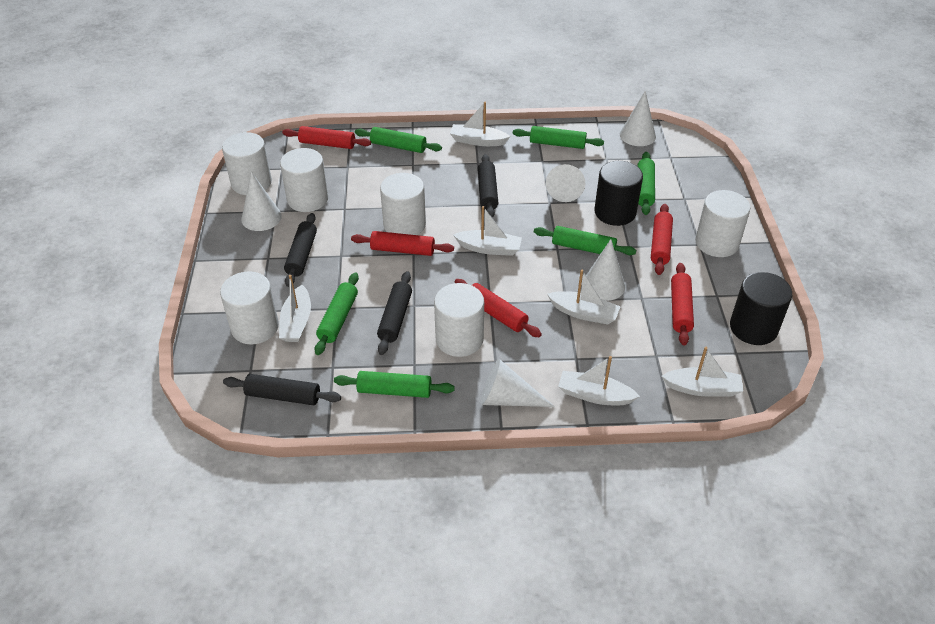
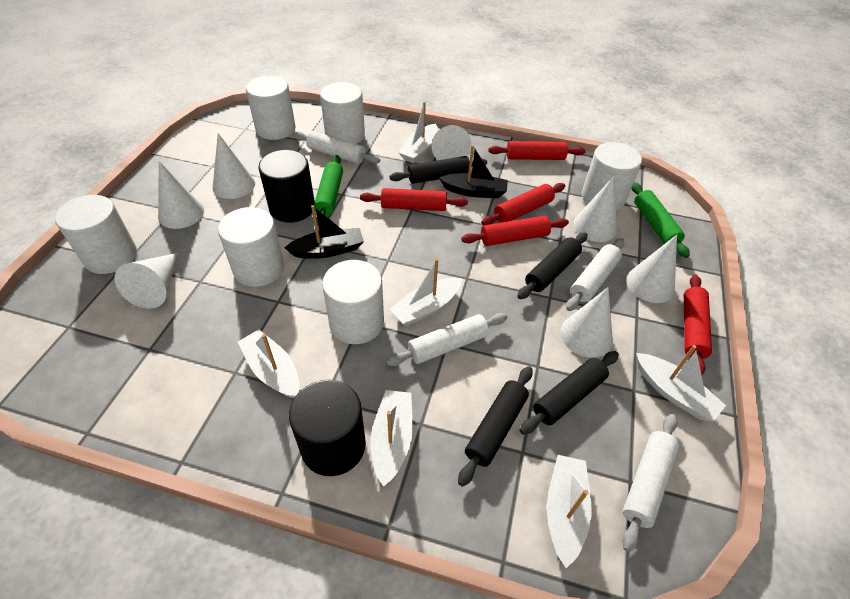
black boat: none = 0 -> [285,205,364,259] [439,145,508,198] = 2
green rolling pin: [315,273,359,355] [334,371,455,398] [355,127,442,153] [513,126,604,149] [534,226,636,255] [637,152,655,215] = 6 -> [314,155,343,225] [632,182,690,258] = 2
white cone: [241,172,282,231] [481,359,555,407] [546,164,585,202] [582,239,625,301] [620,91,656,146] = 5 -> [115,253,178,309] [158,161,204,229] [212,133,255,199] [432,125,471,160] [560,287,613,358] [573,176,617,242] [626,235,677,303] = 7
white rolling pin: none = 0 -> [293,131,380,164] [386,313,508,366] [566,238,624,311] [622,414,679,552] = 4

